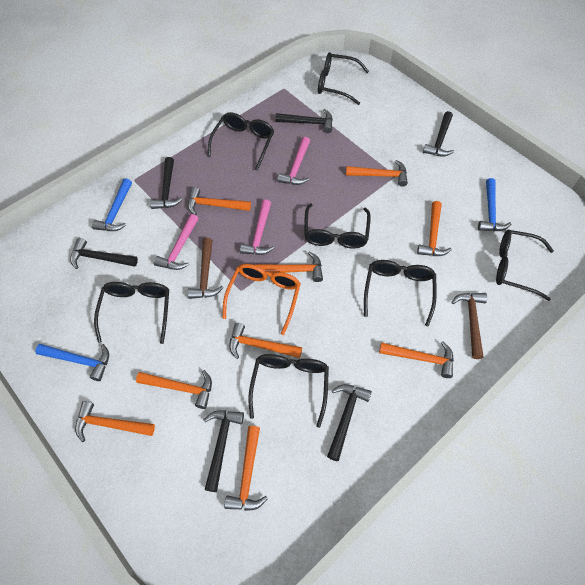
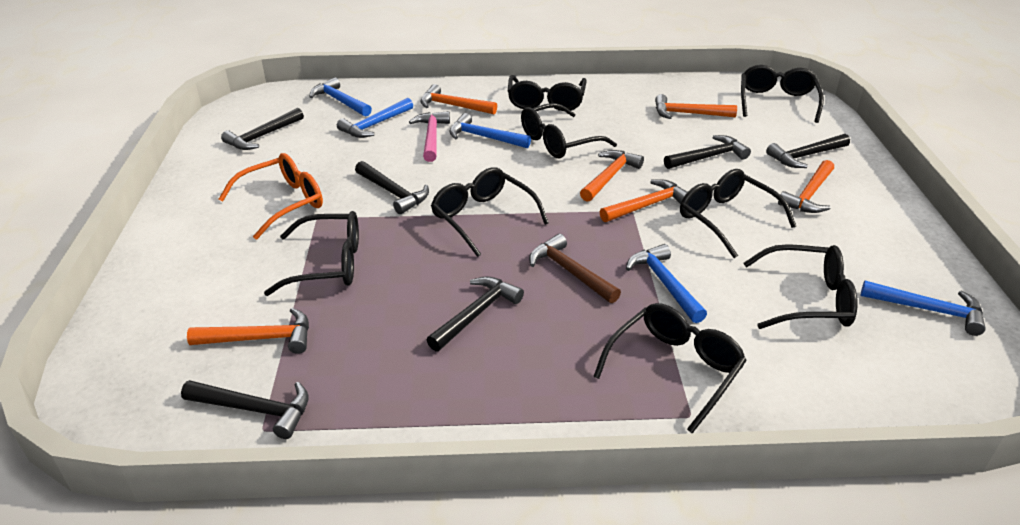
black glasses: [94,282,169,344] [207,112,274,171] [248,354,329,428] [304,203,371,248] [318,52,369,105] [364,260,437,327] [496,230,554,301] = 7 -> [264,211,359,296] [431,167,549,257] [508,75,587,111] [521,103,617,158] [593,303,747,433] [680,169,796,258] [741,65,824,123] [743,244,857,329] = 8
blue hammer: [35,344,109,381] [92,178,132,231] [478,178,511,231] = 3 -> [310,77,372,117] [337,98,413,138] [450,113,531,148] [626,244,707,323] [860,280,986,336] = 5
brown hammer: [188,238,223,299] [451,293,487,359] = 2 -> [529,234,621,303] = 1
orange hammer: [75,401,155,442] [136,370,212,409] [188,187,251,215] [224,426,268,511] [229,323,302,359] [254,251,323,282] [346,160,408,187] [379,341,454,378] [417,201,452,256] = 9 -> [187,308,309,354] [420,84,497,114] [580,150,644,202] [600,179,687,222] [655,94,737,119] [778,160,834,213] = 6
pink hammer: [154,214,199,270] [240,200,274,255] [277,137,310,185] = 3 -> [409,111,450,162] = 1

